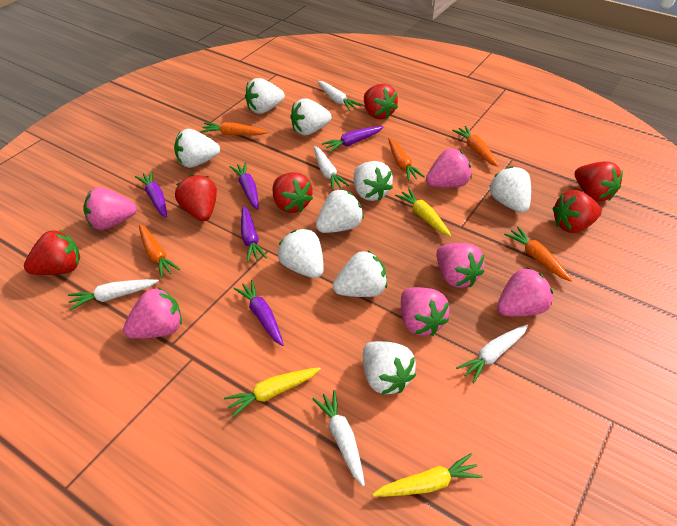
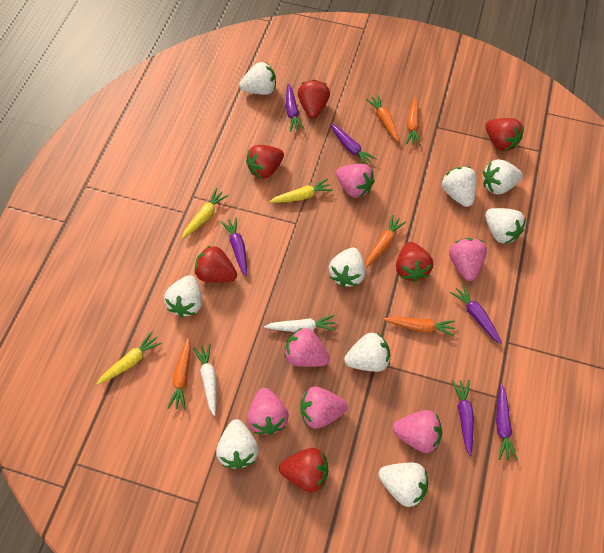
purple carrot: [135,171,167,218] [229,162,259,210] [233,280,284,346] [241,205,267,262] [322,126,384,153] = 5 -> [221,217,247,276] [286,84,304,132] [330,124,376,164] [450,284,502,344] [452,380,474,456] [496,384,518,460] = 6
white carrot: [68,279,159,310] [312,390,365,486] [314,146,349,190] [317,81,362,111] [456,325,528,383] = 5 -> [193,344,217,416] [264,315,336,332] = 2

